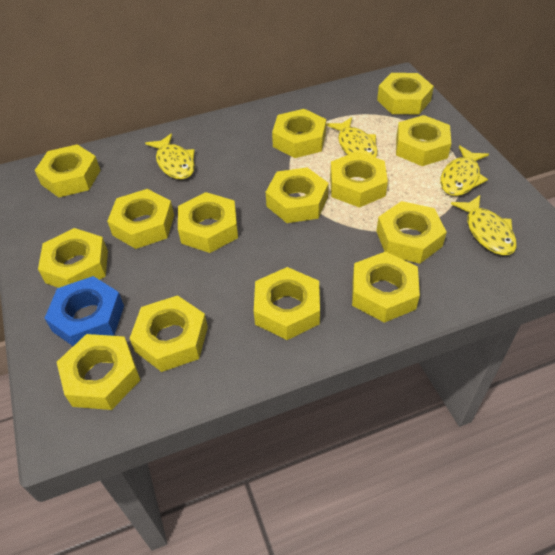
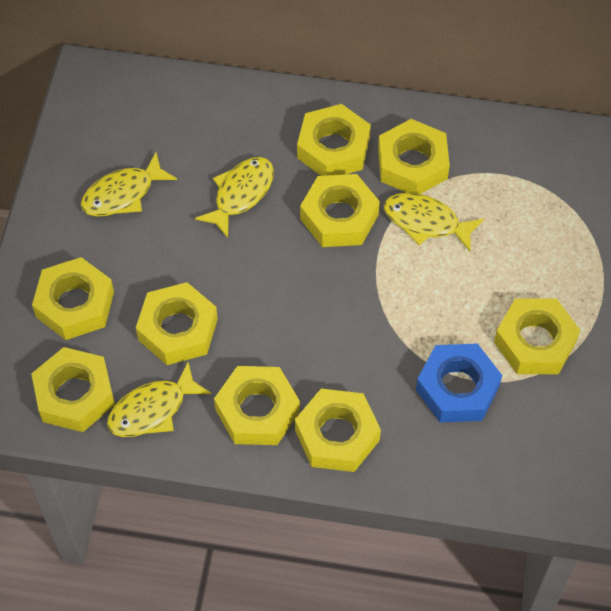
yellow nut: [35,144,101,197] [38,228,108,288] [57,334,140,410] [107,189,174,249] [129,295,208,372] [178,192,238,253] [254,267,320,340] [266,167,329,223] [272,109,326,158] [330,151,388,208] [352,251,420,323] [376,201,447,264] [377,73,434,115] [396,115,451,166] = 14 -> [31,347,115,432] [32,257,114,340] [136,282,218,365] [214,366,300,445] [295,389,381,472] [297,104,371,176] [300,174,380,247] [378,119,450,194] [494,298,580,374] = 9

